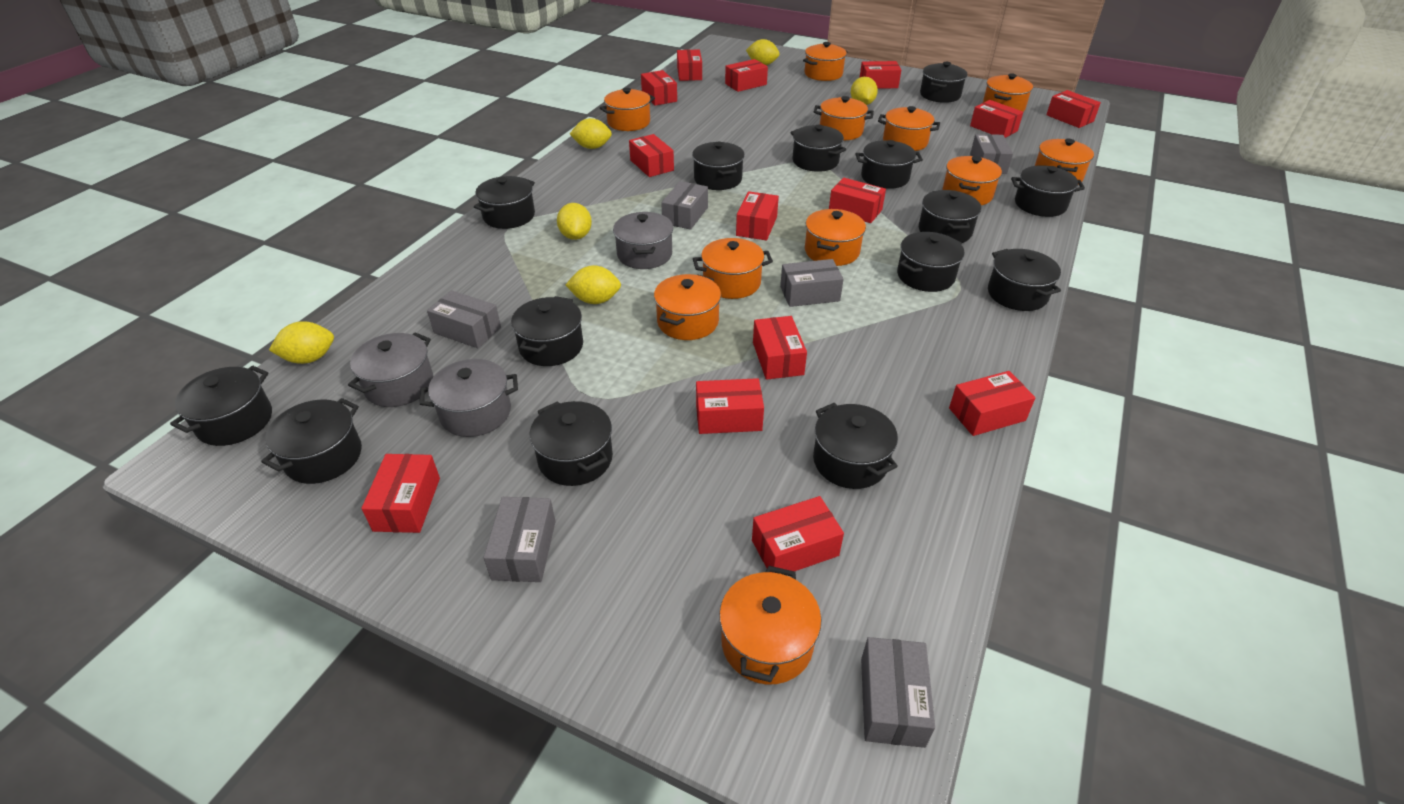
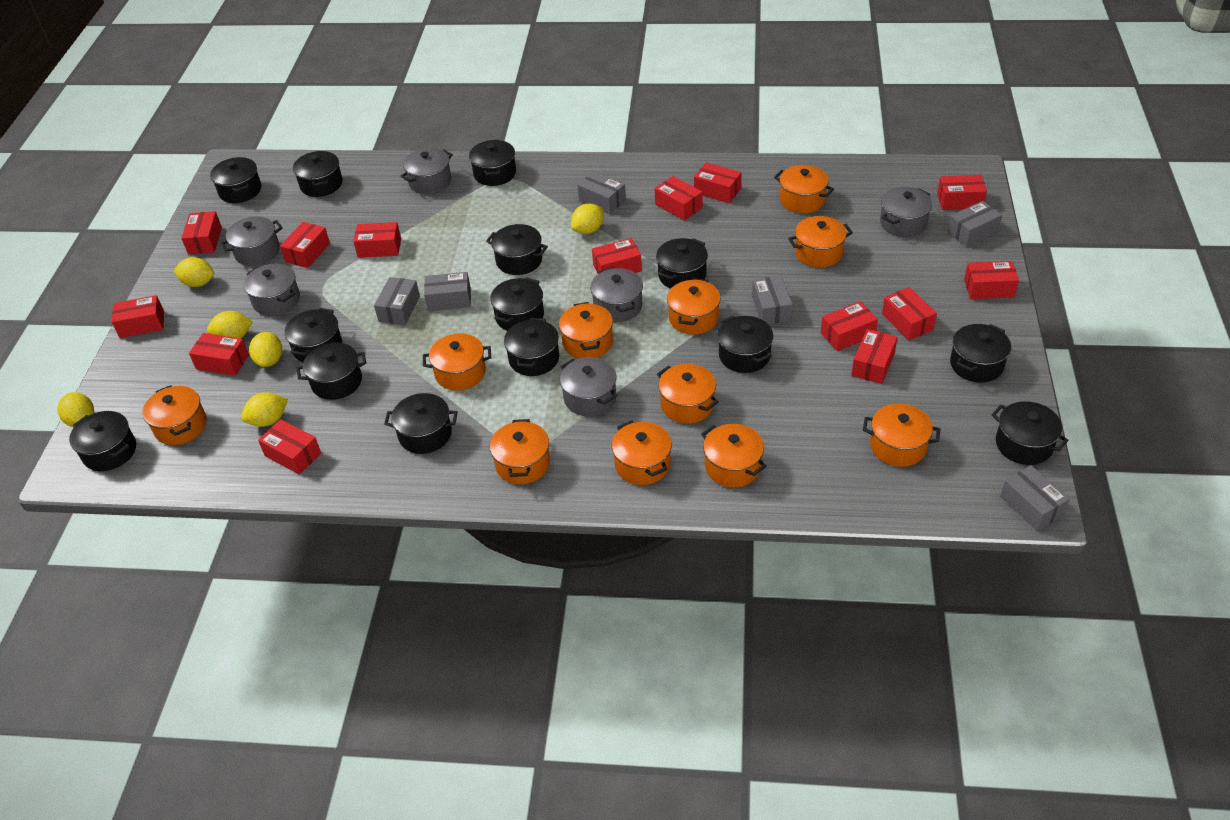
grey pot: [348,333,433,407] [420,359,518,437] [613,212,673,269] = 3 -> [220,217,283,266] [244,264,300,316] [401,148,453,194] [560,357,617,416] [590,267,643,322] [880,187,932,237] = 6

